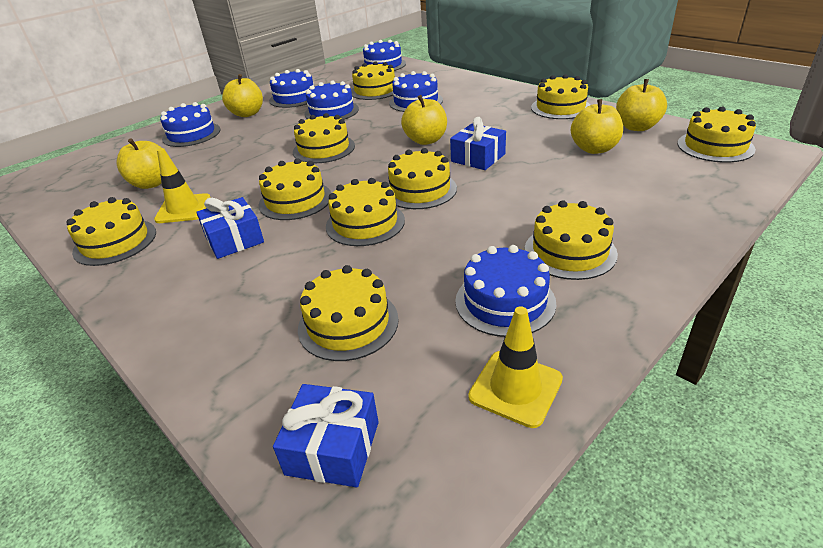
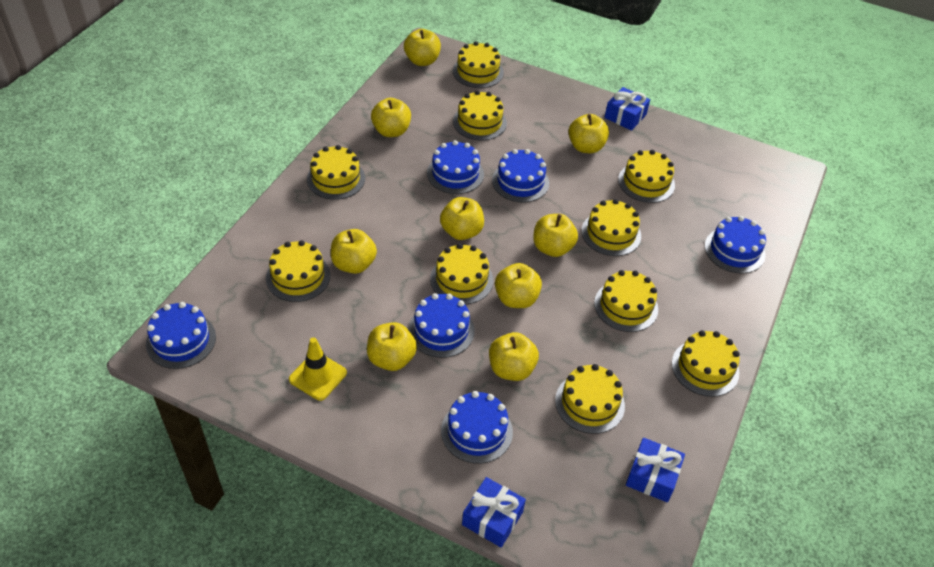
yellow apple: [117,138,162,189] [222,74,263,117] [401,95,447,145] [571,99,623,154] [616,79,667,131] = 5 -> [331,229,377,274] [367,322,417,371] [371,98,411,137] [404,29,441,66] [440,197,484,240] [489,332,539,381] [495,263,542,308] [533,214,578,257] [569,114,609,153] = 9
yellow traffic cone: [154,148,211,223] [468,306,563,428] = 2 -> [289,337,347,401] = 1

